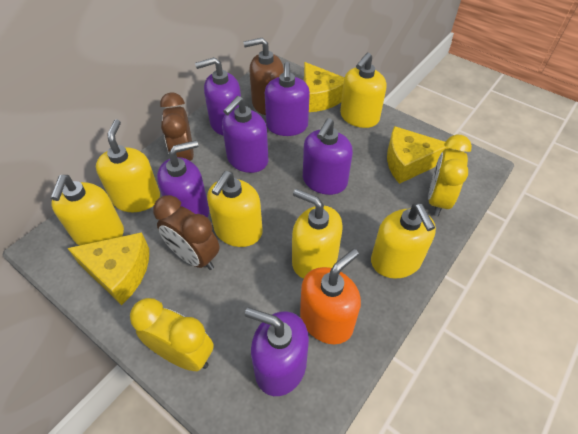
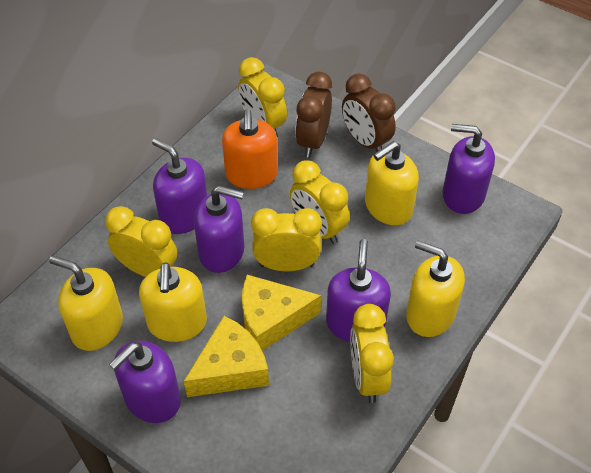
brown soap dispenser: [243,38,284,115] = 1 -> none = 0
purple soap dispenser: [157,140,209,218] [195,57,241,135] [222,96,268,173] [245,307,309,396] [265,62,310,136] [303,118,353,195] = 6 -> [109,341,181,423] [152,138,207,234] [194,186,244,273] [326,239,391,342] [443,124,495,214] = 5
yellow cheese: [67,232,149,305] [304,62,345,112] [387,126,451,184] = 3 -> [184,316,269,397] [242,275,321,351] = 2
yellow clock: [130,298,214,371] [428,135,472,216] = 2 -> [105,206,177,277] [238,57,287,137] [251,208,322,271] [290,160,349,244] [350,304,394,403] = 5
yellow soap dispenser: [51,175,124,246] [96,119,160,212] [207,171,263,247] [292,189,343,279] [340,52,386,128] [371,203,436,278] = 6 -> [49,256,123,351] [139,262,207,342] [365,141,419,225] [406,241,465,337] = 4

